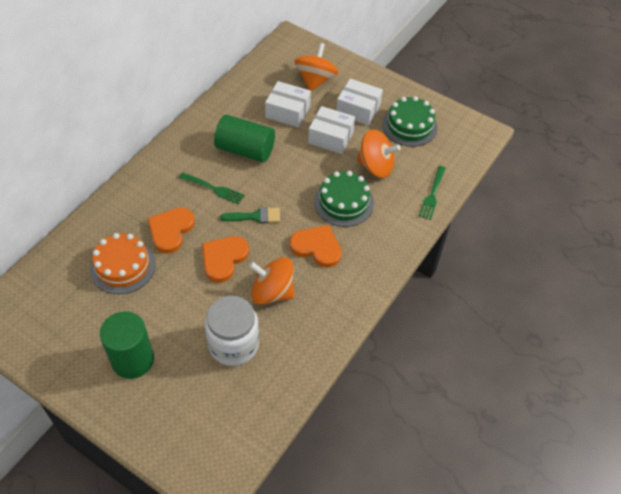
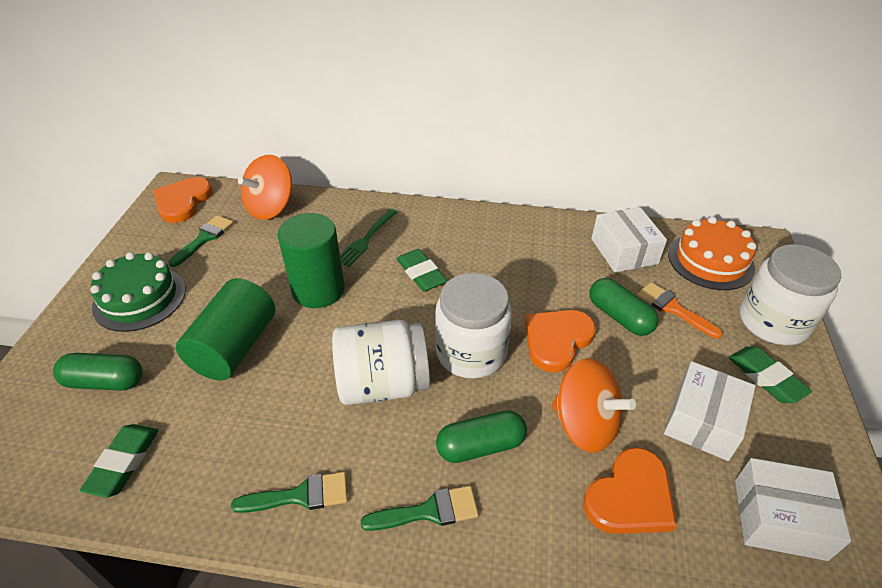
green brush: [220,207,280,224] = 1 -> [168,215,234,267] [231,472,348,513] [361,486,479,531] = 3
green cake: [314,171,374,227] [382,96,438,147] = 2 -> [90,252,186,332] = 1
green capsule: none = 0 -> [53,353,142,391] [436,410,527,463] [590,278,659,336] = 3
green eraser: none = 0 -> [80,424,159,498] [397,249,447,291] [729,346,812,403] = 3
green fork: [179,172,245,204] [419,166,446,220] = 2 -> [340,209,398,267] = 1
orange brush: none = 0 -> [637,282,723,339] = 1
orange spinning top: [249,257,294,305] [294,43,339,91] [356,129,401,178] = 3 -> [238,155,292,220] [552,358,636,453] = 2
white jar: [205,296,259,366] = 1 -> [332,320,430,405] [435,273,512,379] [740,244,841,345] = 3

